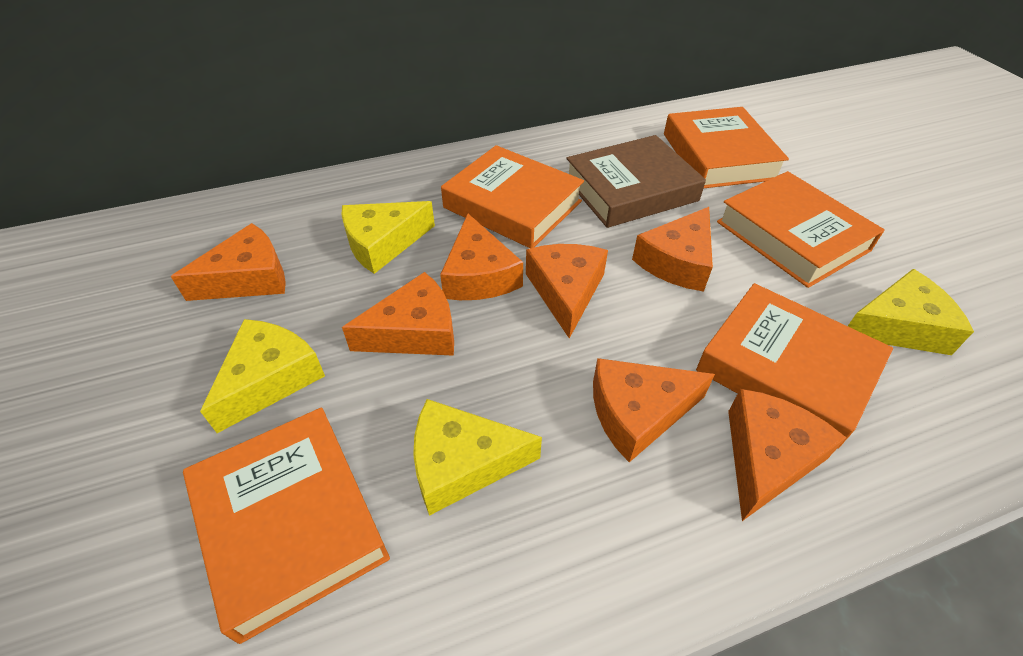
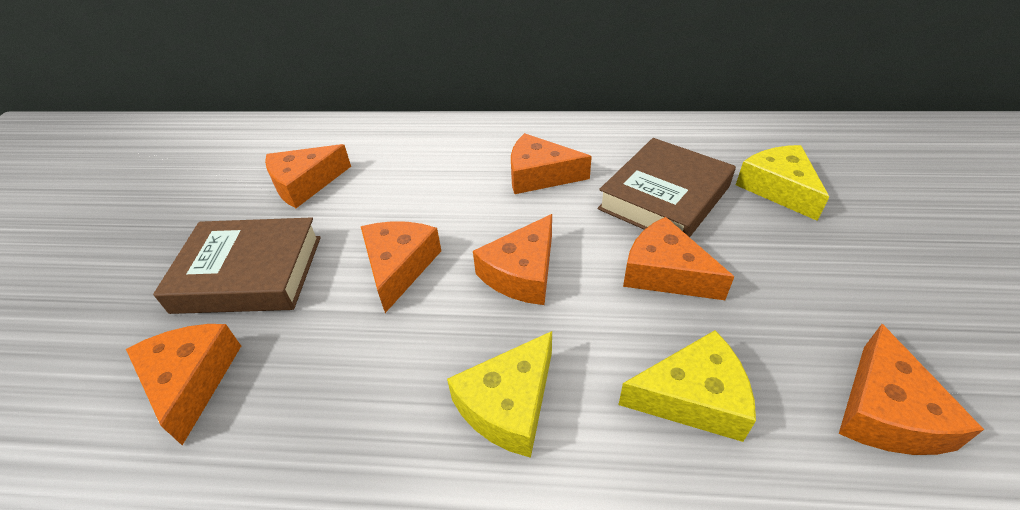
brown book: [566,135,706,228] = 1 -> [153,217,321,314] [597,138,736,237] = 2
orange book: [183,407,390,644] [441,145,584,248] [664,107,789,188] [696,283,893,449] [717,171,885,288] = 5 -> none = 0
yellow cheese: [200,319,325,433] [342,201,435,274] [413,399,542,516] [848,269,974,355] = 4 -> [447,331,552,458] [618,330,756,442] [736,145,829,221] = 3

